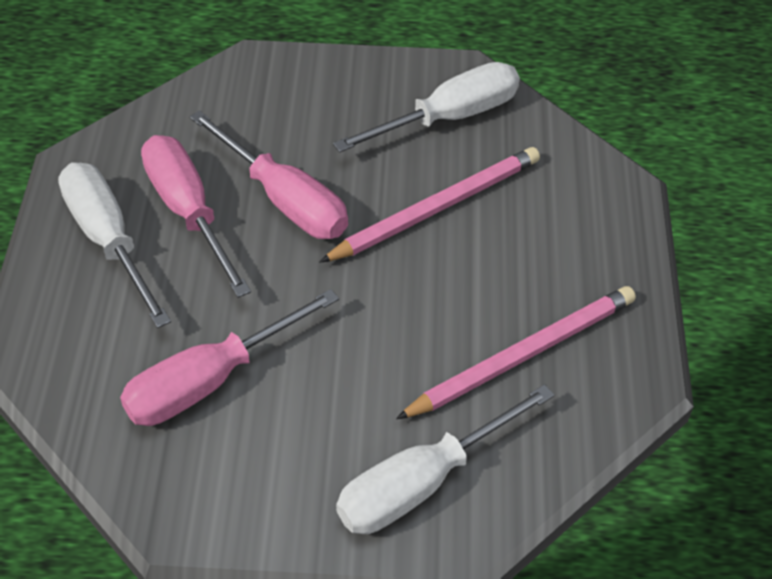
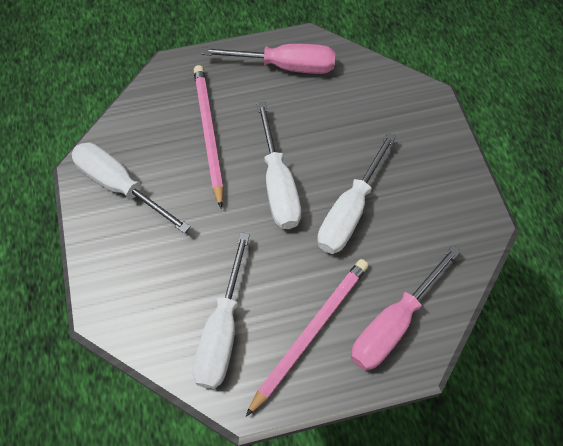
pink screwdriver: [120,289,339,426] [141,135,251,298] [190,110,348,239] = 3 -> [202,43,335,74] [351,245,461,370] = 2
white screwdriver: [58,162,171,328] [333,62,520,153] [336,384,555,534] = 3 -> [72,143,191,234] [193,232,250,389] [257,102,301,229] [317,132,396,254] = 4

